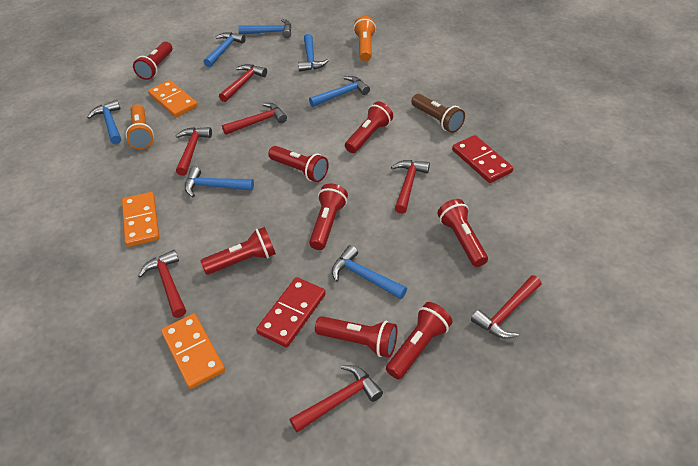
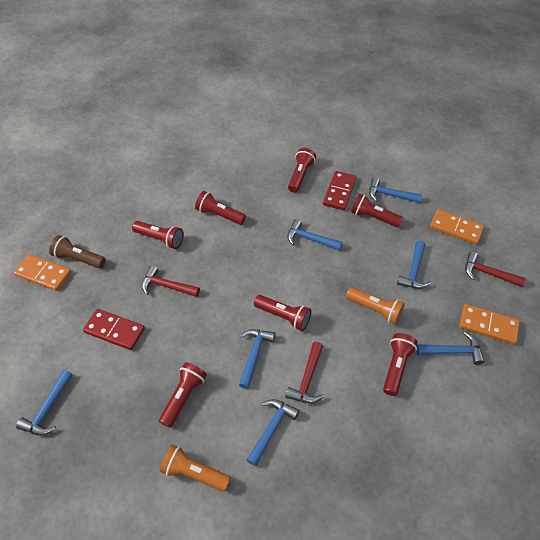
red flashlight: [133,42,172,80] [201,227,276,275] [268,146,329,182] [309,183,348,250] [315,316,397,358] [345,101,393,153] [386,302,453,380] [437,199,488,267] = 8 -> [132,221,184,249] [159,362,207,428] [195,191,246,225] [254,295,311,331] [288,148,316,193] [351,193,403,227] [383,333,418,396] = 7
red hammer: [138,250,186,318] [175,127,212,176] [219,64,267,102] [222,103,287,135] [289,365,383,433] [391,160,430,214] [471,275,541,339] = 7 -> [142,265,200,297] [285,342,324,403] [465,252,526,287] = 3

